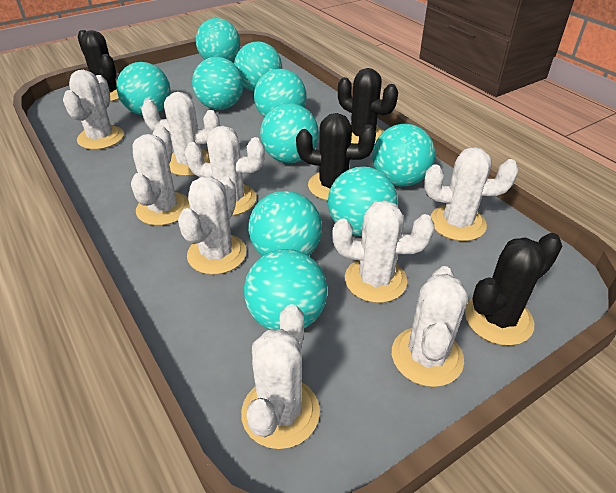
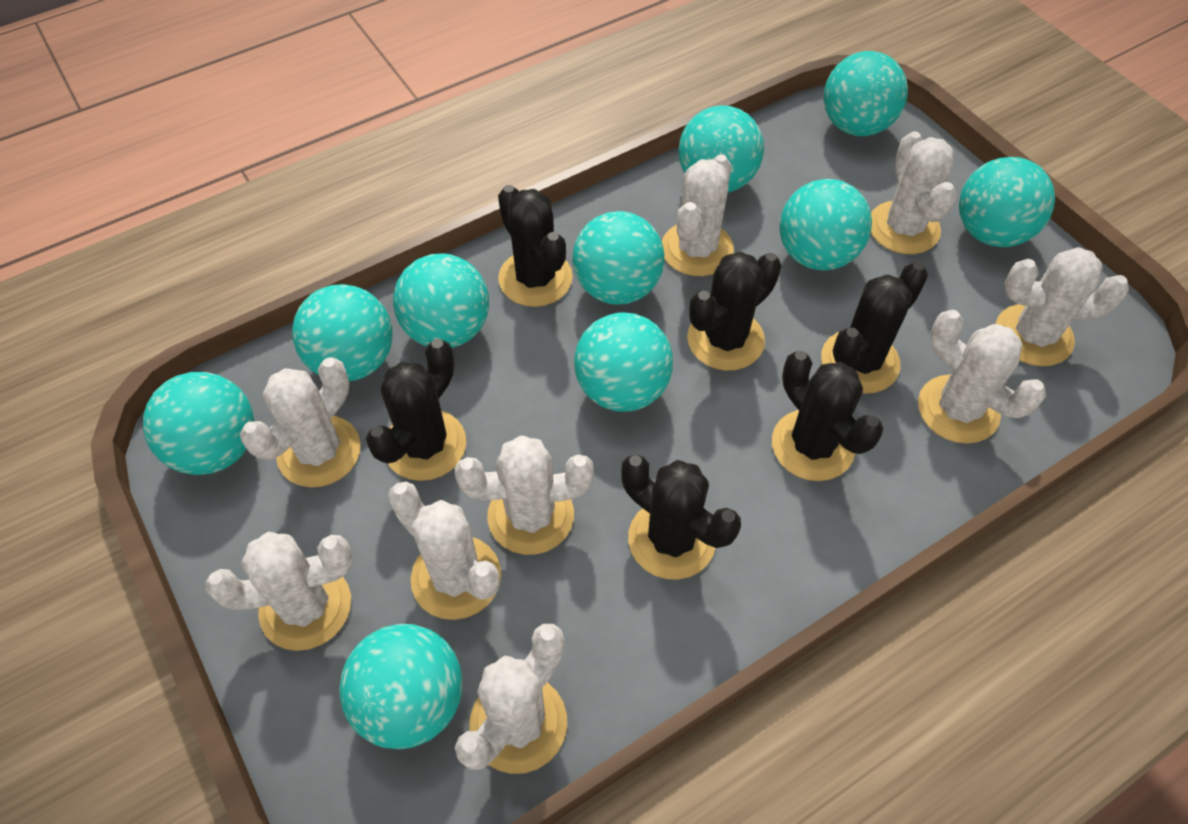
black cactus: [78,30,119,102] [296,113,376,201] [338,68,398,145] [465,233,562,346] = 4 -> [366,339,466,481] [498,185,573,307] [621,455,741,580] [687,252,781,371] [772,351,884,481] [821,262,928,394] = 6

